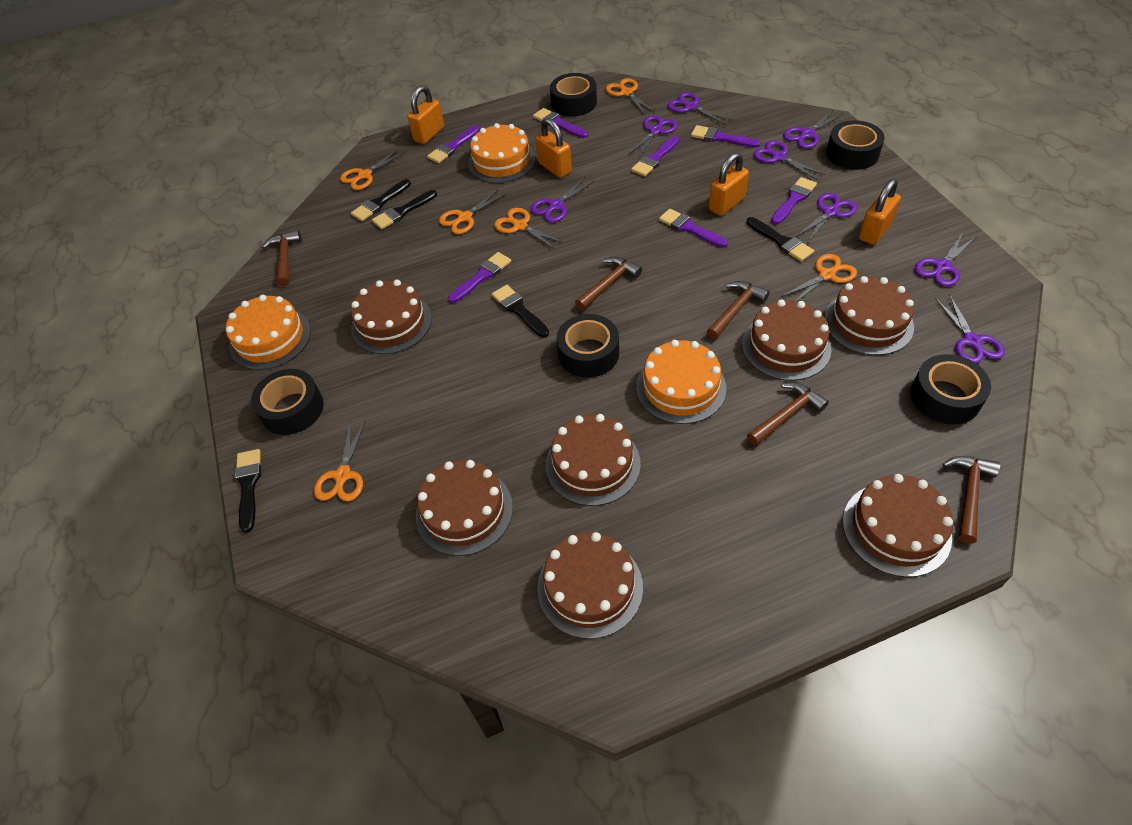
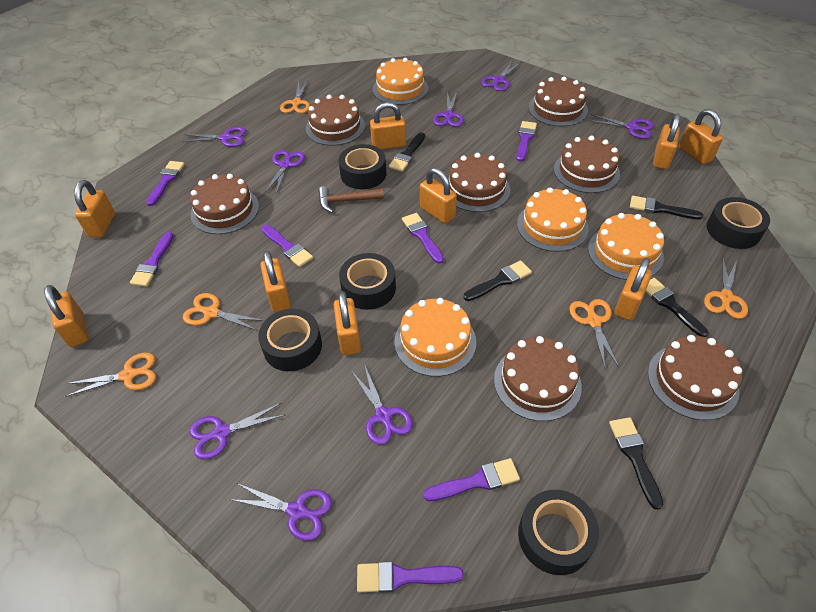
brown hammer: [262,230,301,287] [575,257,642,310] [706,281,770,339] [747,382,829,446] [943,456,1001,544] = 5 -> [318,186,384,213] = 1
orange cake: [226,295,311,370] [468,123,536,183] [636,340,726,424] = 3 -> [373,58,428,105] [394,298,476,377] [517,188,589,252] [588,213,664,280] = 4
orange padlock: [407,85,444,144] [535,118,572,178] [709,152,749,216] [859,178,901,245] = 4 -> [44,285,88,347] [74,180,115,237] [260,250,291,312] [334,291,361,355] [370,102,406,150] [420,168,457,223] [614,258,652,321] [653,113,680,169] [679,109,723,164] = 9
orange scissors: [314,420,366,501] [340,149,405,190] [439,189,507,234] [494,208,564,250] [606,78,655,114] [781,254,857,301] = 6 -> [64,353,156,397] [183,293,264,331] [280,80,310,113] [569,299,619,367] [704,258,748,319] = 5

